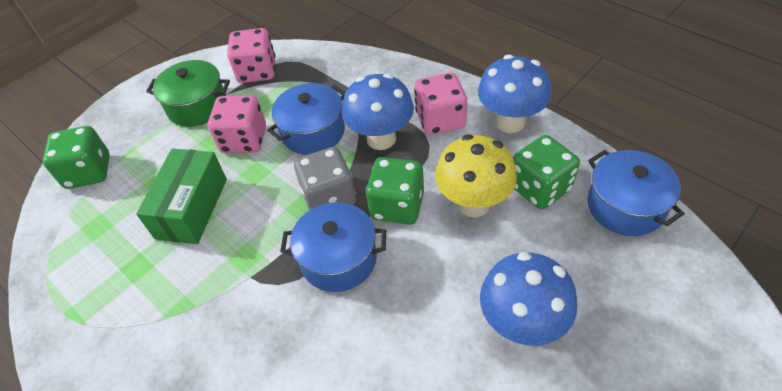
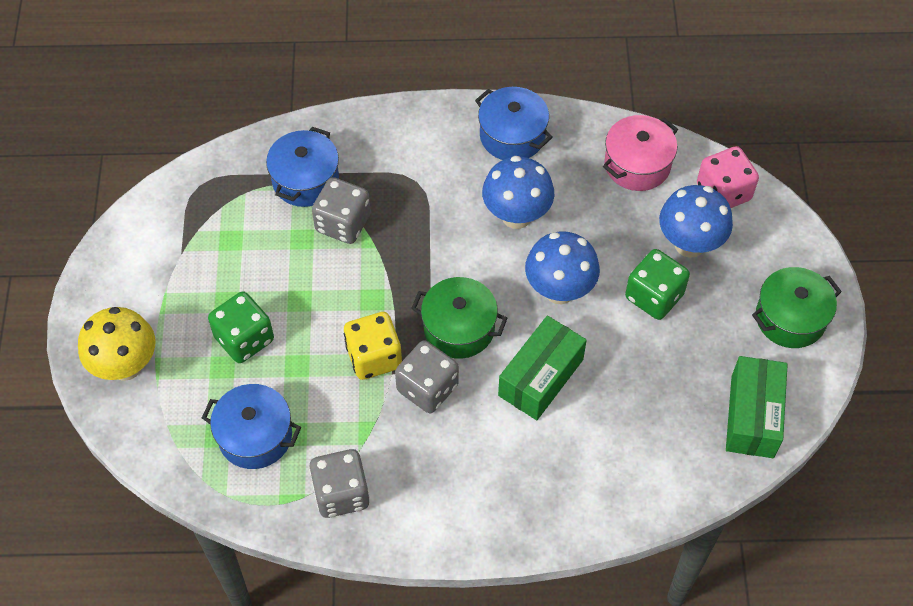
green box: [136,148,227,244] = 1 -> [498,316,587,420] [726,356,788,458] = 2
green dice: [42,126,110,189] [366,157,424,225] [513,135,580,210] = 3 -> [208,291,274,363] [625,249,690,320] = 2
green pot: [146,60,230,127] = 1 -> [411,277,507,359] [752,267,842,348] = 2
grey dice: [294,147,356,210] = 1 -> [309,449,370,518] [312,177,371,244] [395,340,459,413] = 3
pink dice: [208,96,266,153] [227,28,276,83] [414,72,467,135] = 3 -> [697,146,759,208] = 1
pink pot: none = 0 -> [603,115,678,191] = 1
yellow dice: none = 0 -> [344,312,402,380] = 1

